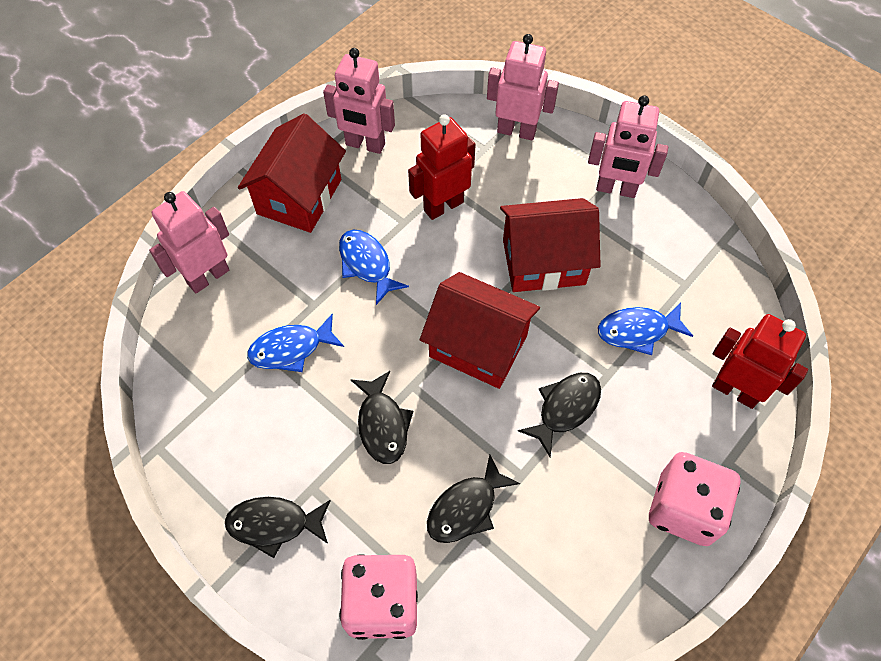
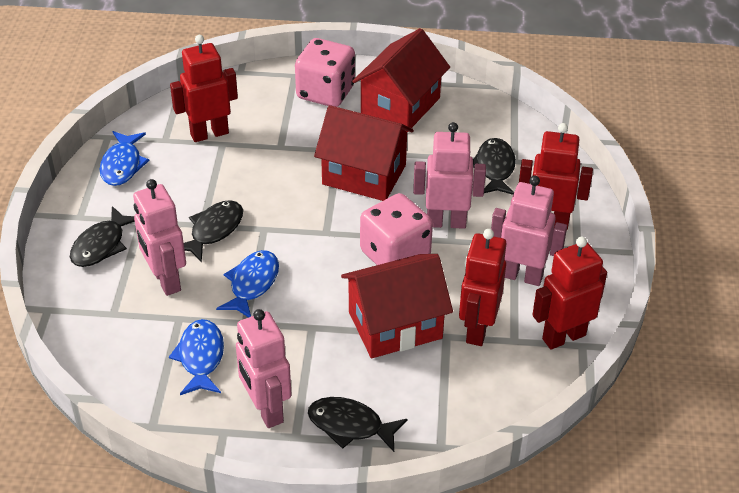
red robot: [408,114,476,220] [712,314,808,409] = 2 -> [170,35,238,142] [459,229,507,346] [519,123,593,230] [532,237,607,350] = 4

